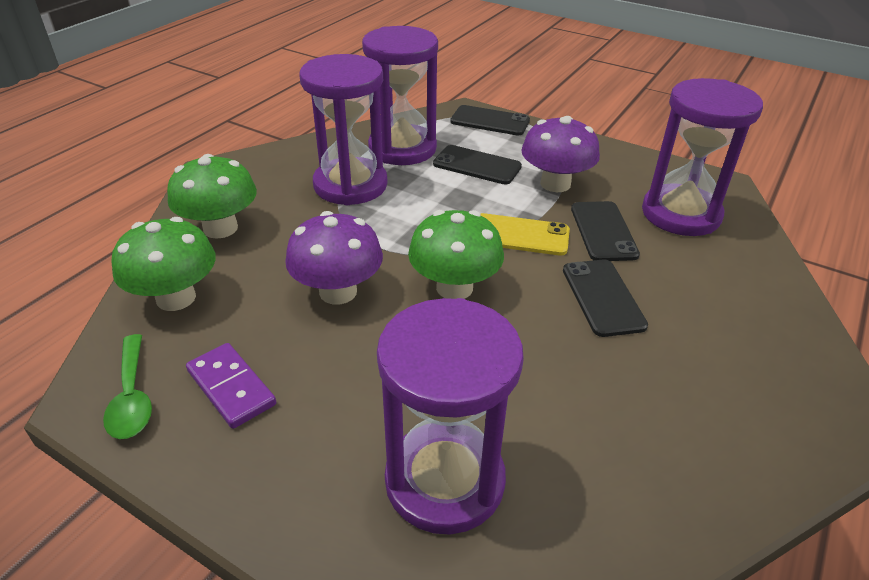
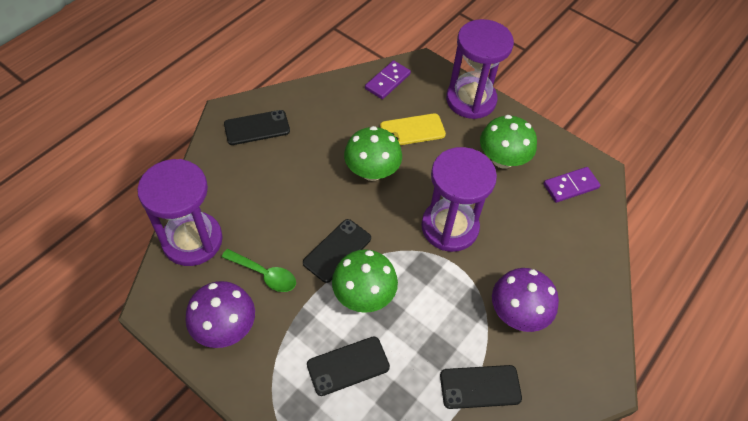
purple domino: [186,343,276,429] = 1 -> [365,60,411,99] [543,167,601,203] = 2
purple hourglass: [299,54,388,205] [362,26,438,165] [377,298,524,535] [642,78,763,236] = 4 -> [137,159,223,266] [421,147,497,252] [446,19,514,119] = 3

